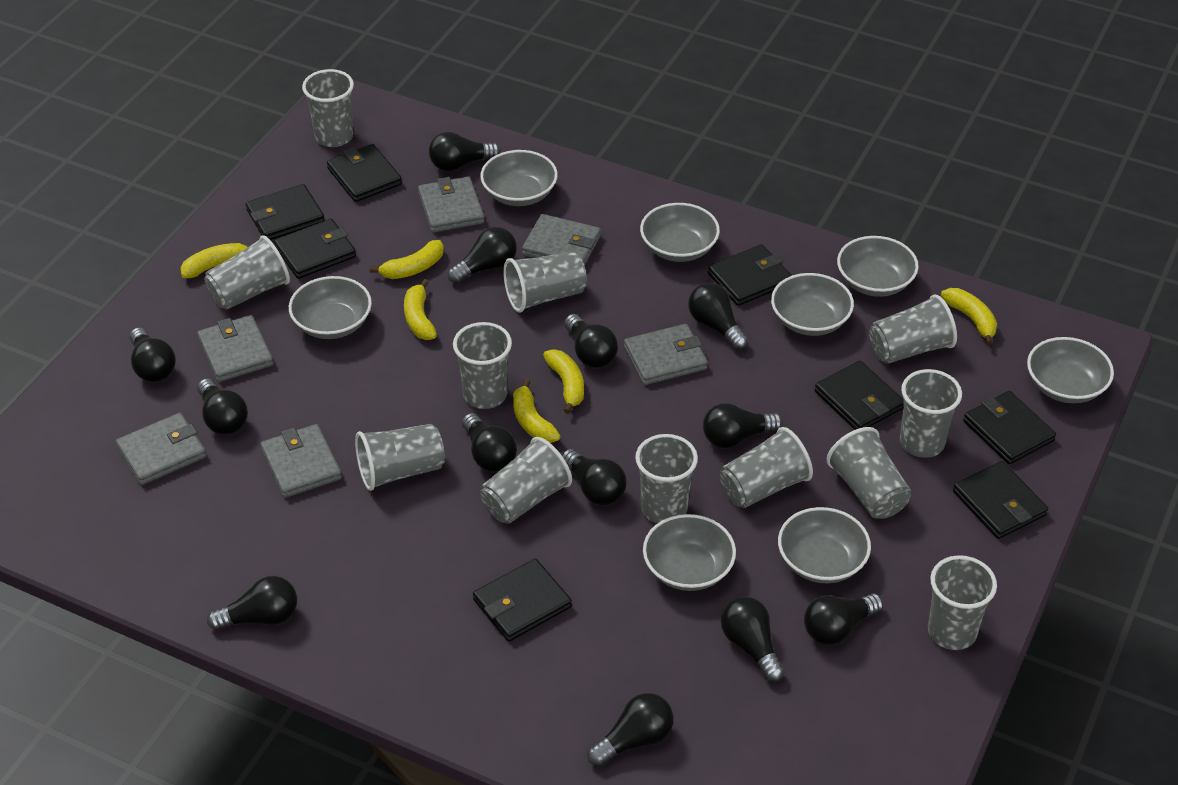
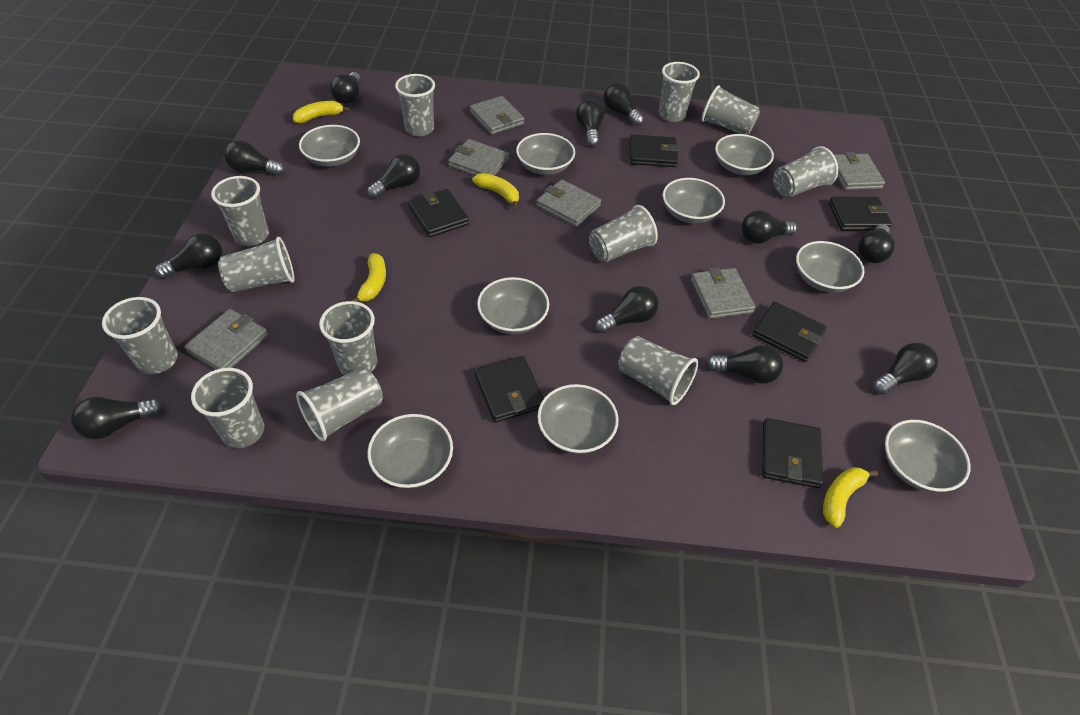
black light bulb: [130,327,176,382] [197,378,248,435] [207,576,297,630] [429,132,501,171] [448,227,517,284] [462,413,517,472] [562,449,627,505] [564,314,618,368] [587,693,674,767] [688,283,748,350] [703,403,783,448] [721,597,785,682] [804,593,883,645] = 13 -> [71,397,164,440] [155,233,222,278] [224,140,285,176] [330,72,361,104] [367,154,420,198] [576,99,604,147] [595,286,659,333] [604,82,644,126] [706,345,783,384] [741,210,797,244] [858,224,895,263] [873,343,938,395] = 12
black wallet: [246,184,325,240] [274,219,356,279] [327,144,402,202] [473,559,572,642] [708,244,792,306] [815,361,903,430] [953,461,1048,539] [963,391,1056,464] = 8 -> [408,189,469,237] [475,356,544,423] [629,134,679,167] [752,301,826,362] [762,418,823,488] [829,197,892,231] = 6
grey bowl: [289,276,372,339] [480,150,558,206] [640,203,720,262] [643,514,736,591] [771,273,854,336] [778,507,871,583] [837,236,919,297] [1027,337,1114,403] = 8 -> [299,125,360,167] [368,414,453,488] [477,277,549,334] [516,133,575,175] [537,384,619,454] [663,178,725,223] [715,134,774,175] [796,241,865,293] [885,420,971,492] = 9
yellow banana: [181,243,248,278] [370,240,444,279] [404,279,437,340] [513,379,560,443] [543,349,584,414] [941,288,997,345] = 6 -> [293,101,350,123] [351,253,386,302] [472,173,519,208] [823,467,878,528] = 4

